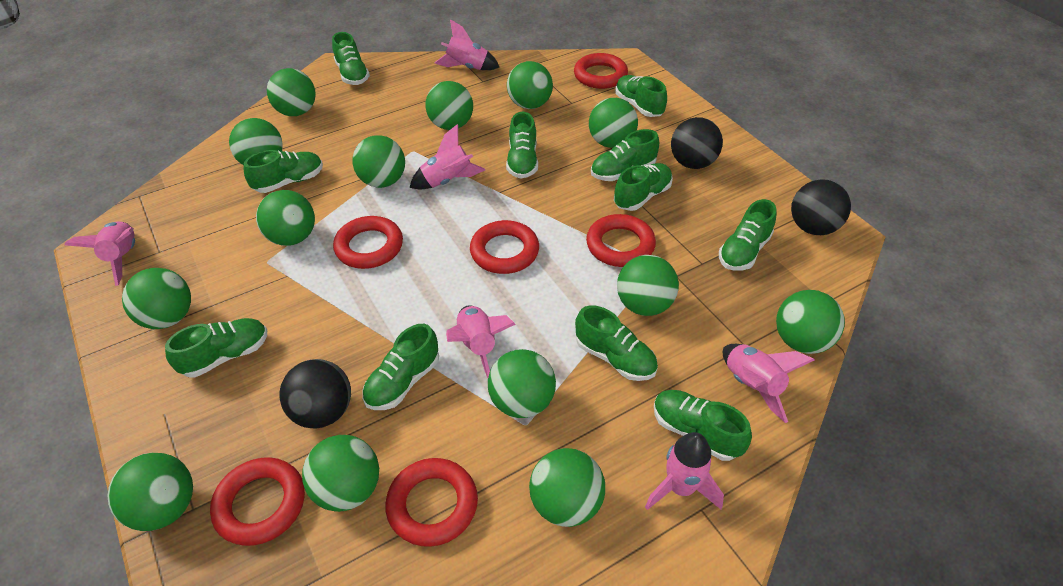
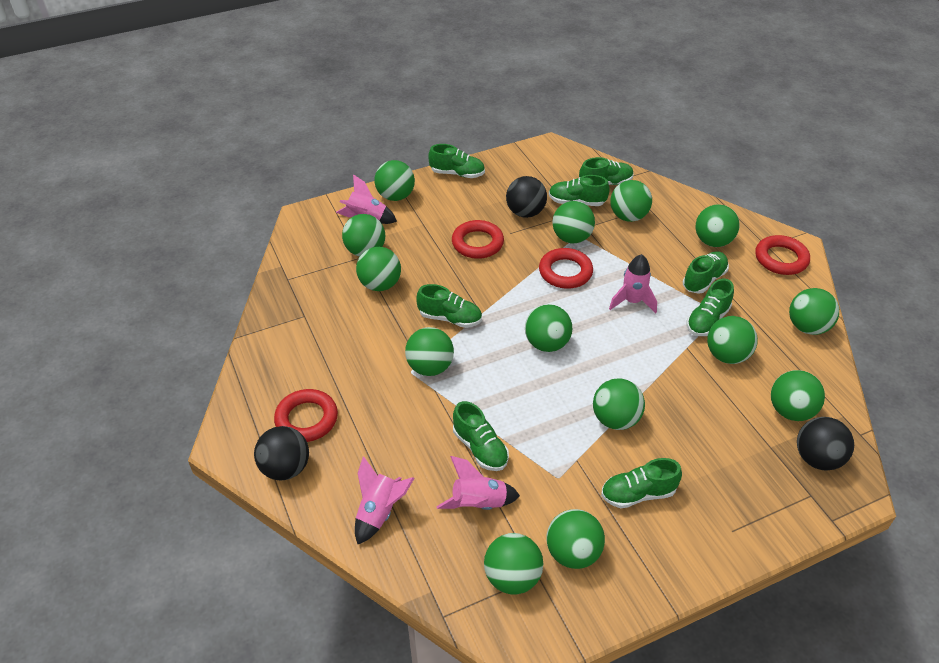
green shoe: [165,318,267,378] [244,150,323,193] [332,32,370,85] [362,324,439,410] [506,112,538,179] [575,305,658,381] [591,129,659,181] [614,163,673,211] [615,75,667,117] [654,390,752,461] [719,199,776,271] = 11 -> [416,284,482,328] [428,144,485,178] [453,401,509,471] [549,175,610,206] [579,157,634,185] [601,458,682,508] [683,251,729,294] [686,279,734,336] = 8
pink rocket: [65,221,135,286] [410,124,485,189] [435,19,499,70] [446,305,516,378] [645,432,724,510] [723,344,814,423] = 6 -> [336,174,397,224] [355,456,415,544] [436,456,520,510] [609,254,657,314] = 4
red ring: [210,457,305,546] [333,216,403,269] [385,458,478,547] [470,220,539,274] [574,53,628,89] [586,214,656,267] = 6 -> [274,389,338,442] [452,220,504,259] [539,248,593,289] [755,235,810,275] = 4

